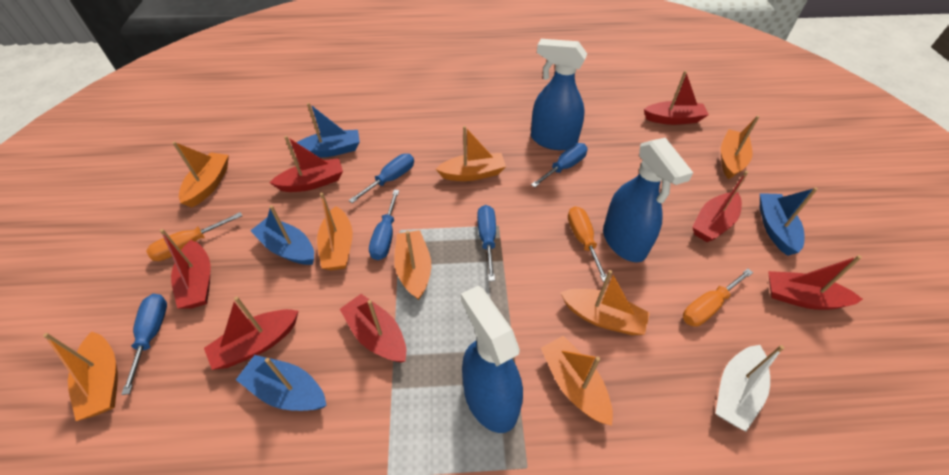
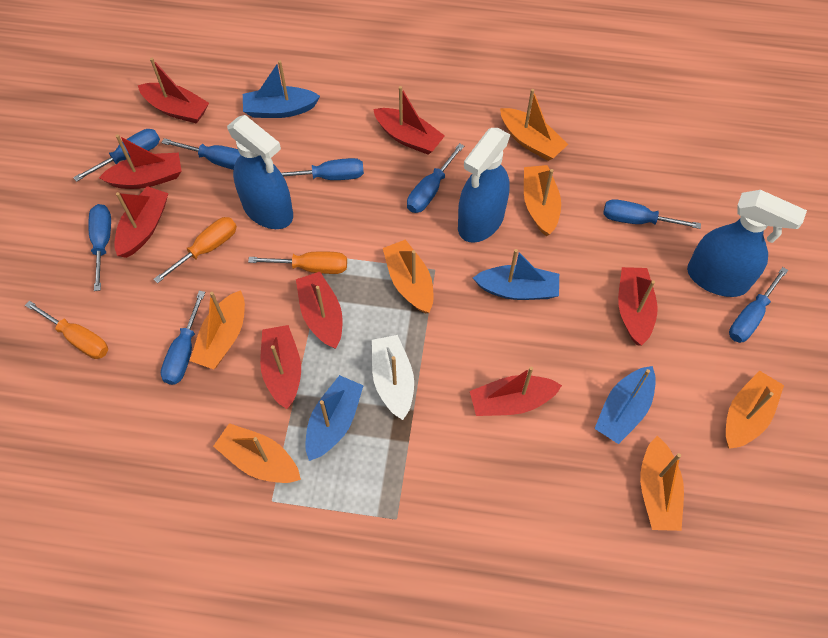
blue screwdriver: [121,294,167,395] [348,154,414,203] [369,190,399,260] [477,205,496,281] [531,143,587,187] = 5 -> [73,129,160,182] [88,204,111,291] [161,291,205,385] [162,138,241,170] [281,158,364,180] [407,143,464,213] [604,199,701,229] [729,267,788,343] = 8
orange boat: [43,331,118,421] [172,142,229,208] [317,193,353,270] [394,230,431,300] [436,126,506,181] [541,336,613,426] [560,270,650,335] [721,116,759,179] = 8 -> [190,290,245,369] [213,423,301,483] [383,239,433,314] [500,89,568,161] [524,165,561,236] [640,436,684,531] [726,370,784,449] = 7
red boat: [160,229,211,309] [204,297,298,370] [269,136,343,192] [340,294,406,363] [644,71,709,125] [692,171,748,242] [768,255,863,310] = 7 -> [99,134,181,189] [114,186,169,258] [138,58,209,124] [260,325,301,409] [296,272,343,349] [373,86,445,155] [470,366,562,416] [618,267,658,346] = 8

